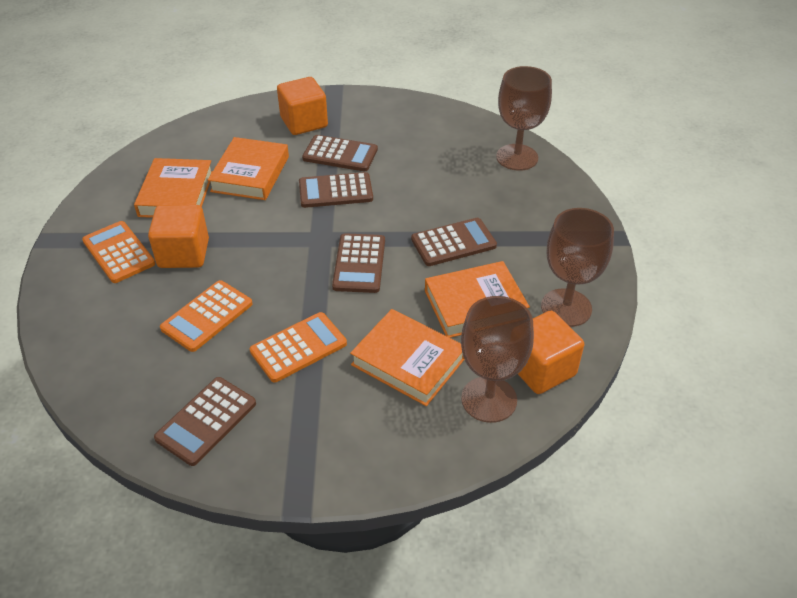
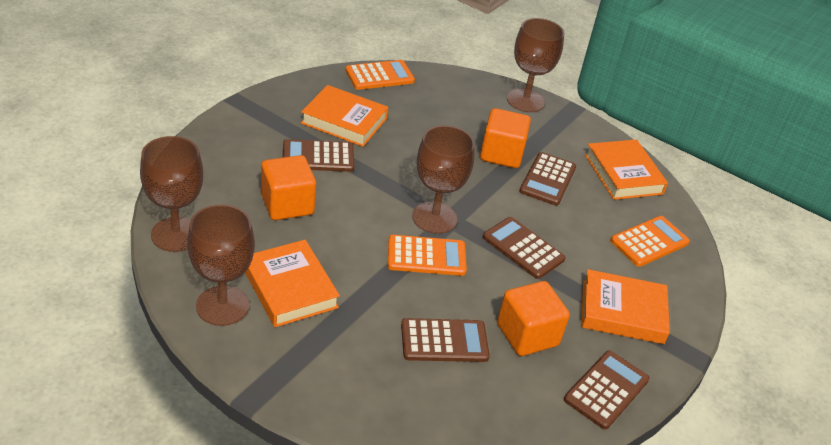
brown goblet: [461,296,534,423] [496,66,552,171] [541,208,614,327] = 3 -> [140,136,203,252] [187,204,255,326] [412,125,475,234] [507,18,564,112] = 4

